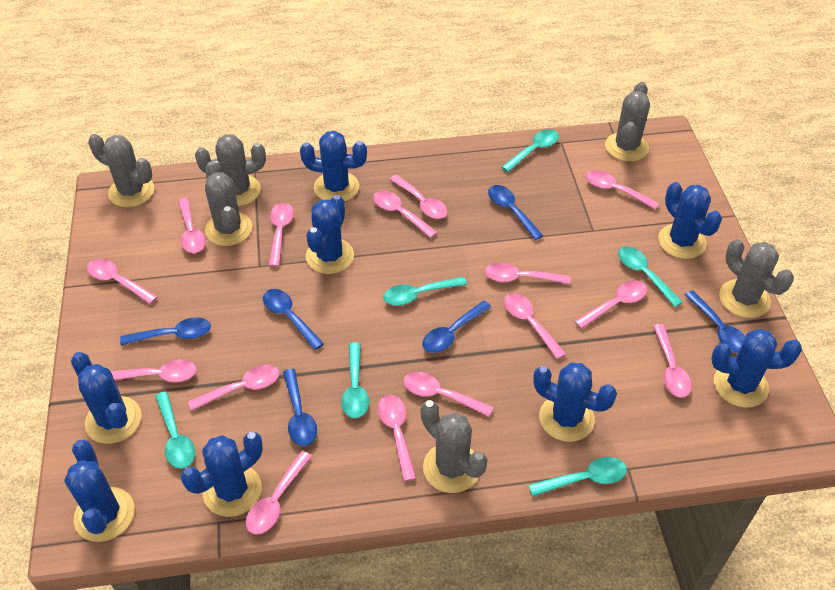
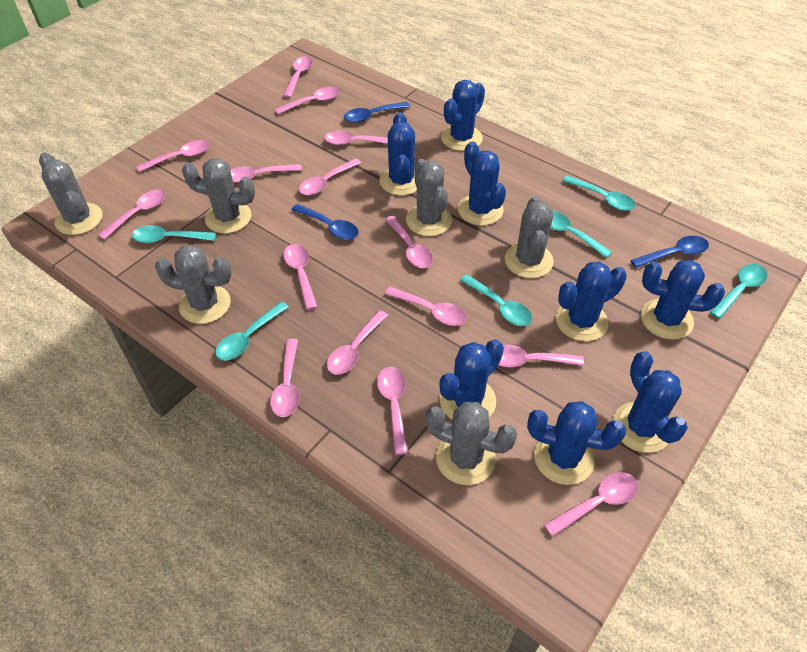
blue spoon: [120,318,211,345] [263,289,324,350] [283,369,317,446] [422,301,491,353] [488,185,543,240] [684,290,745,353] = 6 -> [292,204,359,240] [344,102,410,123] [631,236,709,268] = 3

